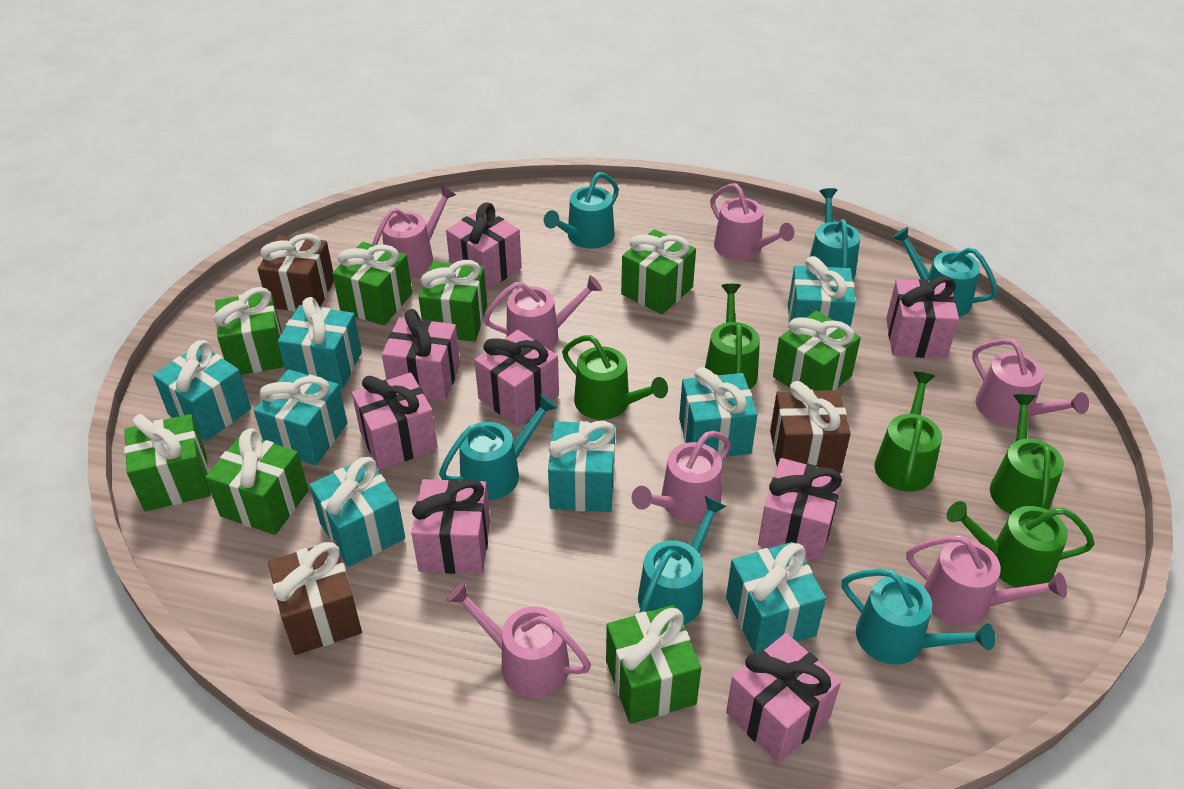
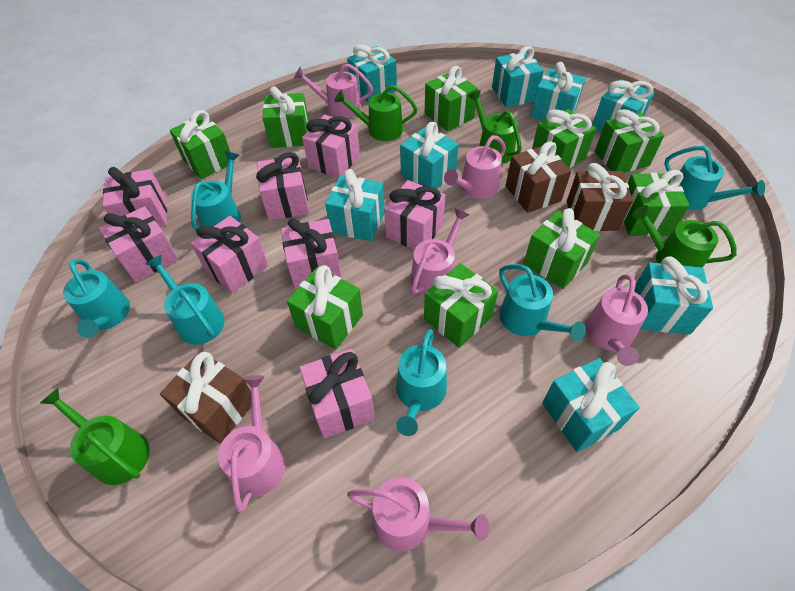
green gift: [124,414,211,512] [205,428,309,535] [214,287,284,375] [332,242,412,326] [418,260,487,341] [606,605,701,724] [621,229,696,314] [773,311,861,391] = 8 -> [170,110,230,179] [262,86,309,148] [287,265,363,350] [424,263,498,348] [425,66,478,132] [524,208,600,289] [532,109,596,168] [595,109,664,173] [623,170,689,236] = 9
green watering can: [562,335,668,420] [705,284,760,389] [874,372,942,492] [947,501,1095,588] [990,394,1064,514] = 5 -> [40,388,150,485] [334,85,418,141] [469,90,522,164] [632,205,737,267] = 4
pink watering can: [372,186,456,276] [447,582,591,698] [484,275,602,350] [632,431,731,522] [710,183,794,261] [907,535,1067,626] [972,338,1089,426] = 7 -> [218,375,286,512] [294,64,373,118] [347,477,489,551] [411,209,470,297] [444,135,506,199] [586,274,648,366] = 6

